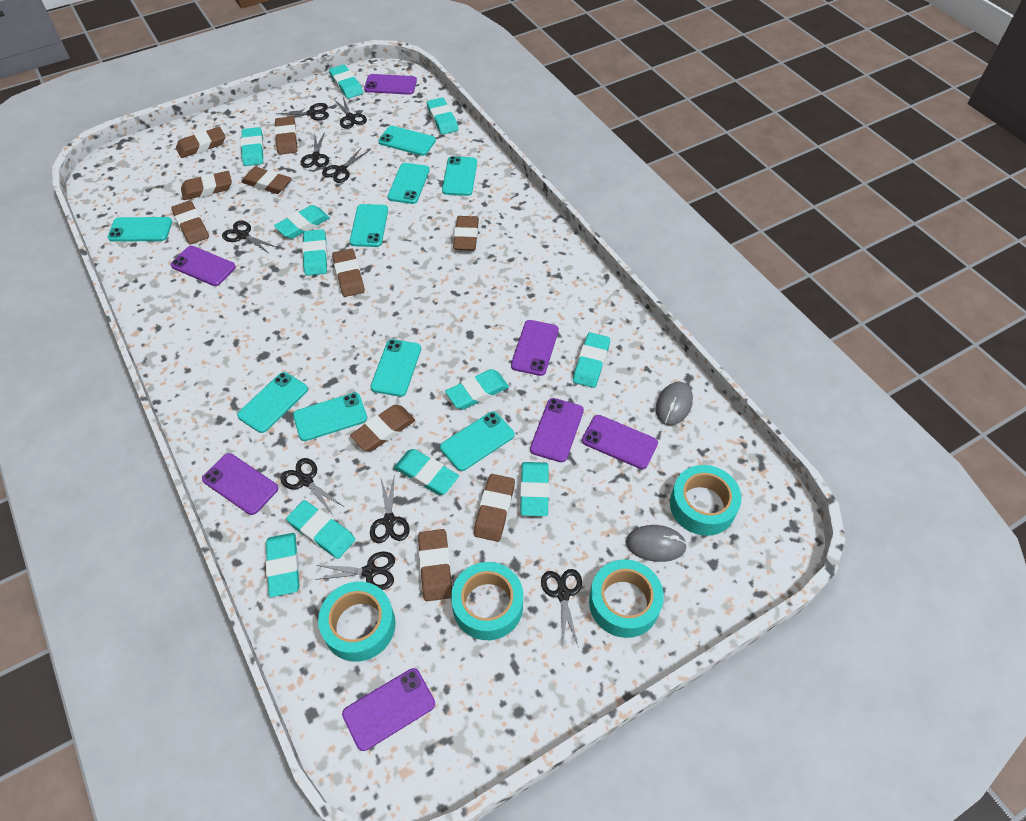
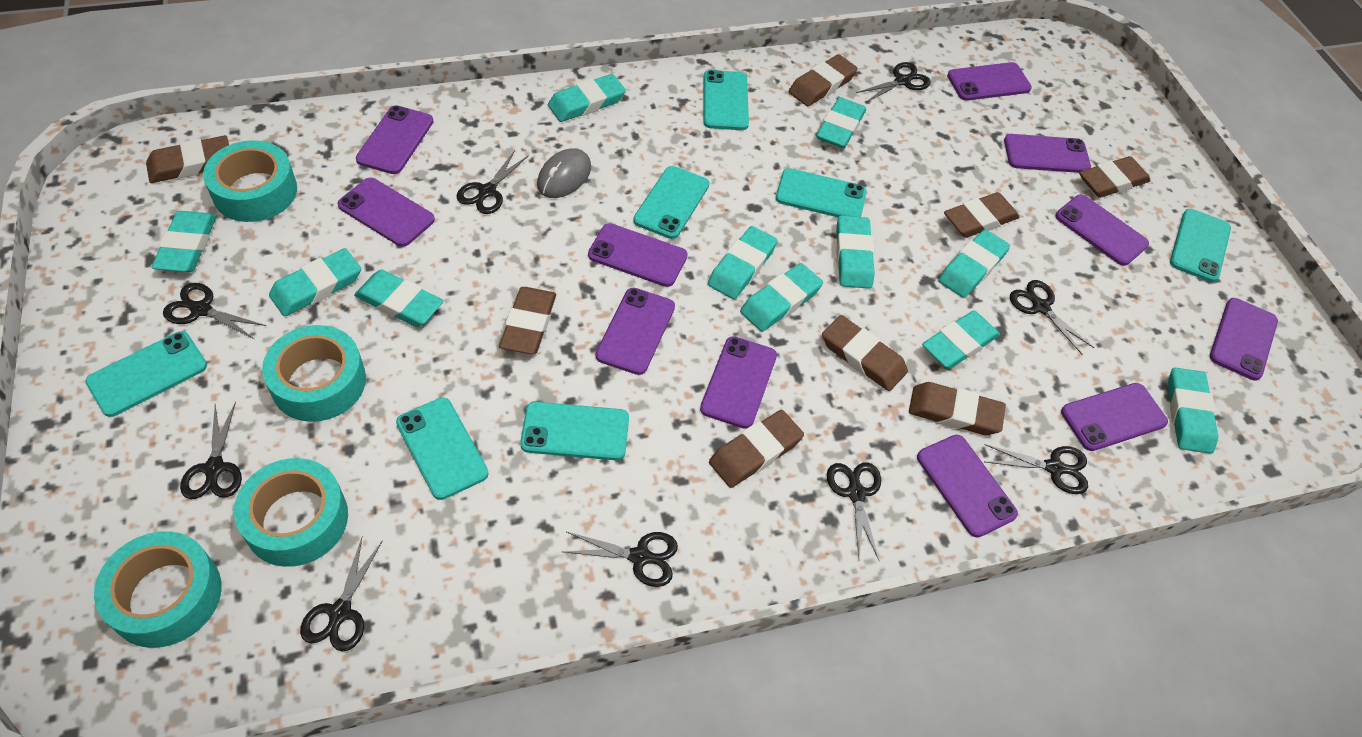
brown eraser: [171,200,209,244] [176,127,225,158] [181,171,232,200] [241,167,292,194] [275,116,297,155] [332,249,365,297] [350,405,415,451] [418,529,452,601] [453,216,479,251] [474,474,515,542] = 10 -> [146,135,229,183] [499,287,556,354] [709,410,804,488] [789,54,858,106] [822,315,908,391] [909,382,1006,435] [944,192,1020,238] [1079,156,1151,198] = 8
grey mouse: [626,525,687,562] [656,382,693,425] = 2 -> [537,148,591,198] = 1
purple phone: [171,246,236,286] [202,453,278,515] [342,668,435,751] [364,74,417,95] [511,320,559,376] [530,398,584,462] [582,415,658,469] = 7 -> [337,178,435,247] [356,105,434,174] [588,223,688,287] [596,288,675,375] [700,336,777,429] [917,435,1018,538] [947,62,1032,101] [1004,134,1091,173] [1055,195,1149,266] [1061,383,1168,451] [1210,298,1278,380] = 11
turquoise phone: [108,217,172,242] [237,372,308,433] [293,393,367,441] [350,204,388,247] [371,339,421,397] [378,126,436,156] [388,163,429,204] [440,412,514,471] [442,156,477,196] = 9 -> [85,331,207,417] [396,398,488,500] [520,402,629,460] [633,166,709,239] [704,70,749,130] [776,168,867,217] [1170,209,1231,282] = 7

